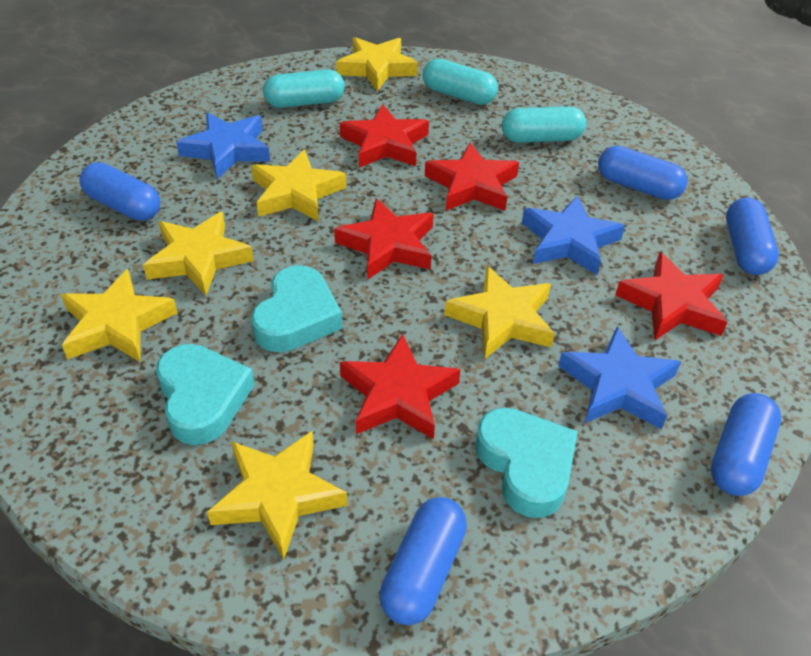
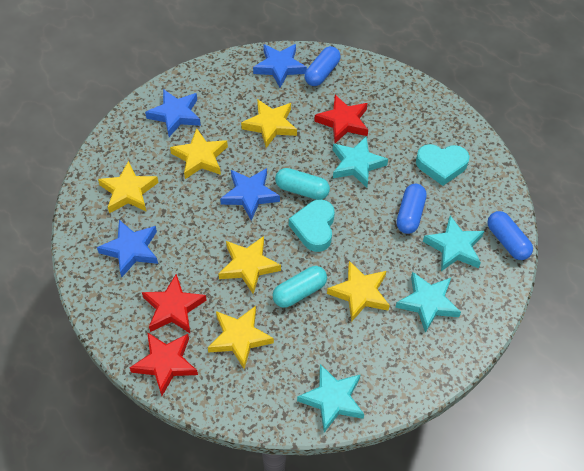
blue capsule: [79,162,160,221] [379,497,467,625] [598,146,688,200] [711,393,781,496] [726,198,779,275] = 5 -> [304,46,341,86] [396,184,427,234] [487,211,533,260] = 3
blue star: [176,113,270,179] [522,195,625,275] [558,326,681,430] = 3 -> [97,220,158,277] [145,89,201,137] [220,168,280,221] [253,44,307,88] = 4
red star: [334,199,434,279] [340,104,429,168] [340,334,460,439] [425,143,519,211] [615,252,727,340] = 5 -> [130,332,198,396] [142,274,207,333] [314,95,368,143] = 3
turquoise capsule: [263,69,345,108] [423,58,498,105] [502,106,586,143] = 3 -> [272,266,327,308] [275,168,330,200] = 2
turquoise heart: [156,344,255,445] [251,265,342,352] [475,407,578,518] = 3 -> [289,199,335,252] [416,144,470,186] = 2
turquoise star: none = 0 -> [297,364,364,432] [333,136,388,188] [395,272,461,333] [423,215,484,271] = 4

